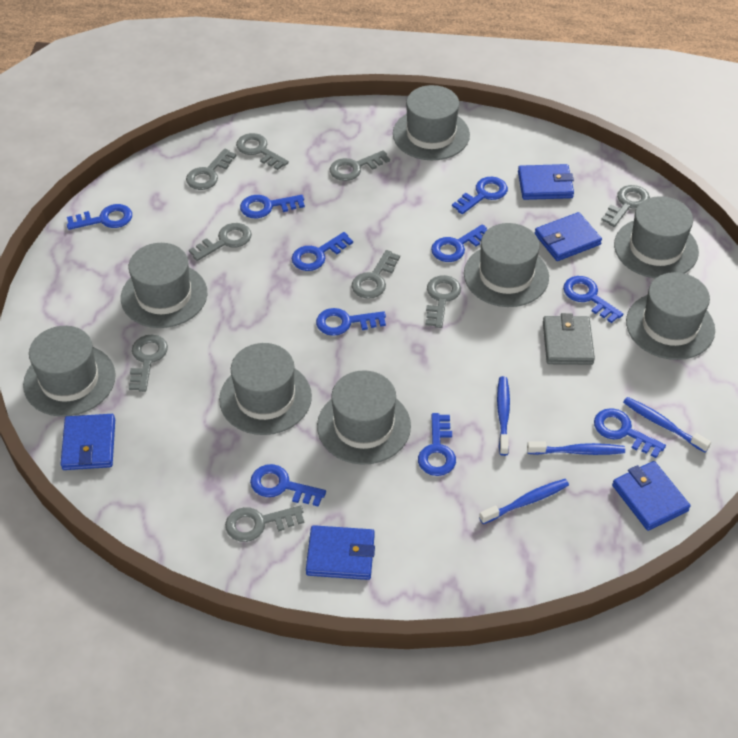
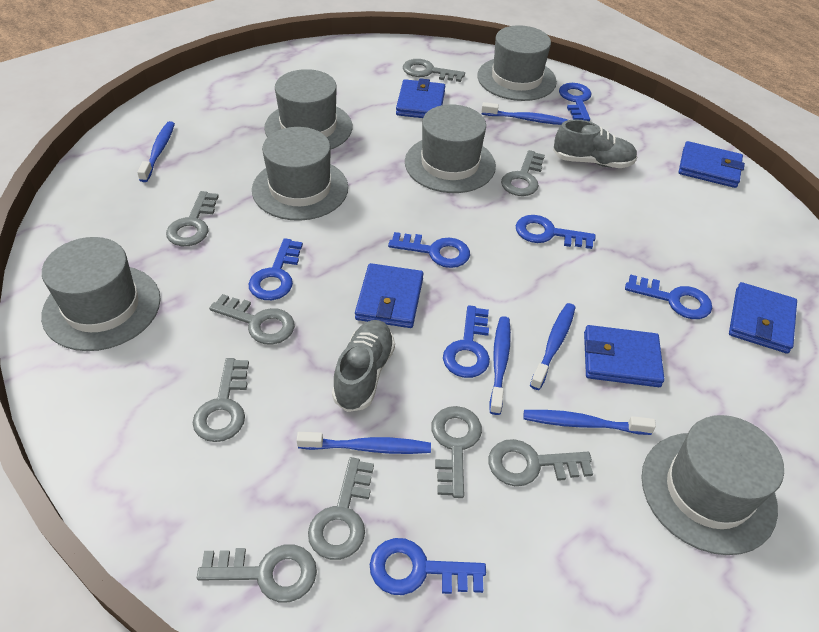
blue key: [67,204,132,230] [240,195,305,218] [250,464,326,507] [292,232,353,271] [316,308,386,336] [418,413,456,476] [431,224,487,262] [452,177,508,214] [563,276,624,323] [594,408,666,458] = 10 -> [249,238,303,300] [370,538,486,595] [388,232,470,268] [443,305,490,378] [516,215,595,249] [559,83,591,121] [625,275,712,319] = 7
blue toothbrush: [479,479,569,524] [497,376,510,456] [527,441,625,455] [623,397,711,453] = 4 -> [137,121,175,182] [297,432,431,454] [481,102,568,125] [490,316,511,415] [523,410,656,435] [530,303,576,390] = 6
grey hat: [23,326,116,417] [121,243,207,328] [219,343,312,435] [317,370,411,465] [393,85,470,160] [464,223,549,307] [614,196,699,278] [626,272,715,360] = 8 -> [41,237,161,351] [252,127,348,221] [264,69,353,149] [405,105,496,193] [477,25,557,101] [641,415,784,555] = 6
grey shoe: none = 0 -> [332,320,395,412] [553,119,637,168] = 2
grey wallet: [543,313,595,365] = 1 -> none = 0

